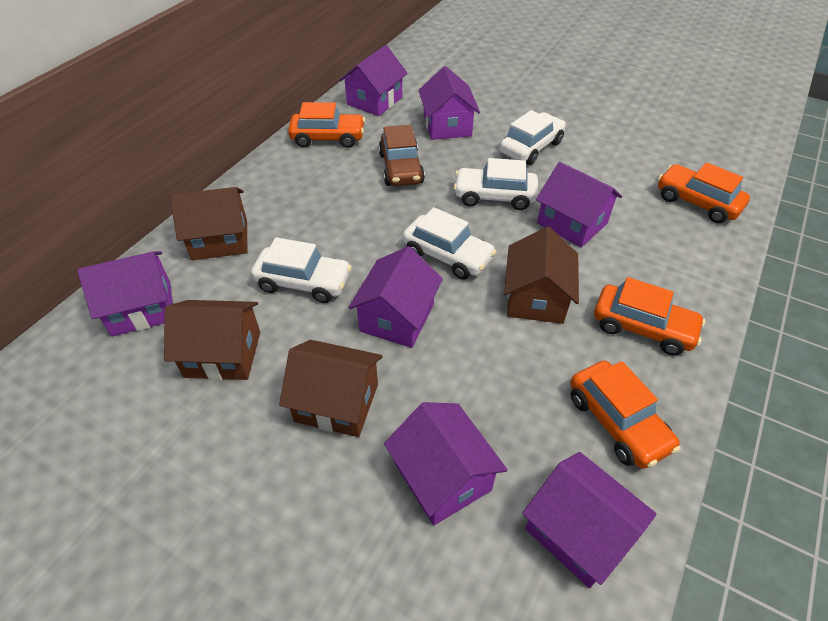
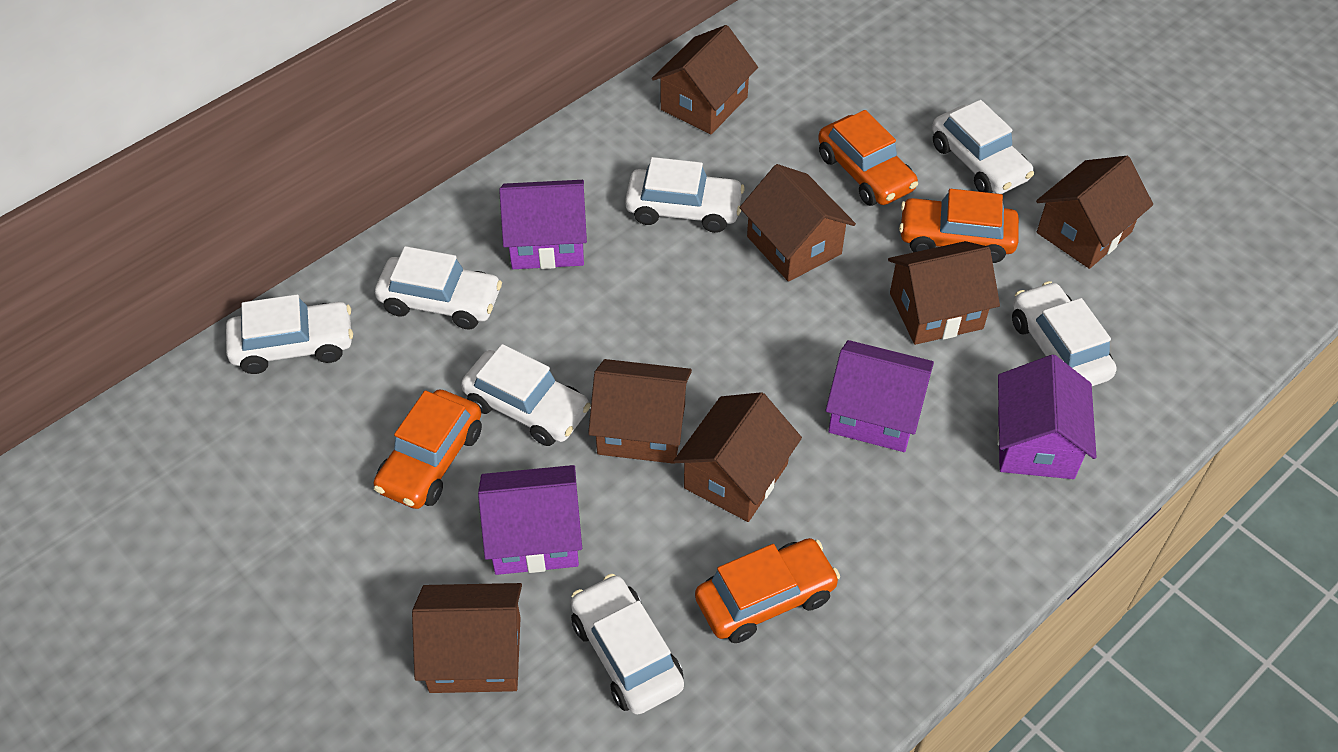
brown car: [379,125,425,186] = 1 -> none = 0
brown house: [164,300,260,380] [170,187,247,260] [279,340,383,437] [504,227,579,324] = 4 -> [412,583,522,693] [588,359,692,464] [652,25,758,135] [674,392,802,522] [740,164,856,282] [888,241,1000,345] [1036,156,1153,269] = 7
purple house: [77,251,173,336] [339,45,408,116] [348,246,443,348] [384,402,507,525] [419,66,480,140] [522,452,657,588] [536,162,622,248] = 7 -> [478,465,582,575] [499,180,587,269] [826,340,934,452] [997,355,1097,479] = 4
white car: [251,237,352,303] [403,207,496,280] [454,158,538,210] [500,110,566,165] = 4 -> [226,294,353,374] [375,246,502,329] [461,344,591,446] [571,574,684,715] [625,157,745,233] [932,100,1034,194] [1012,281,1116,386] = 7

